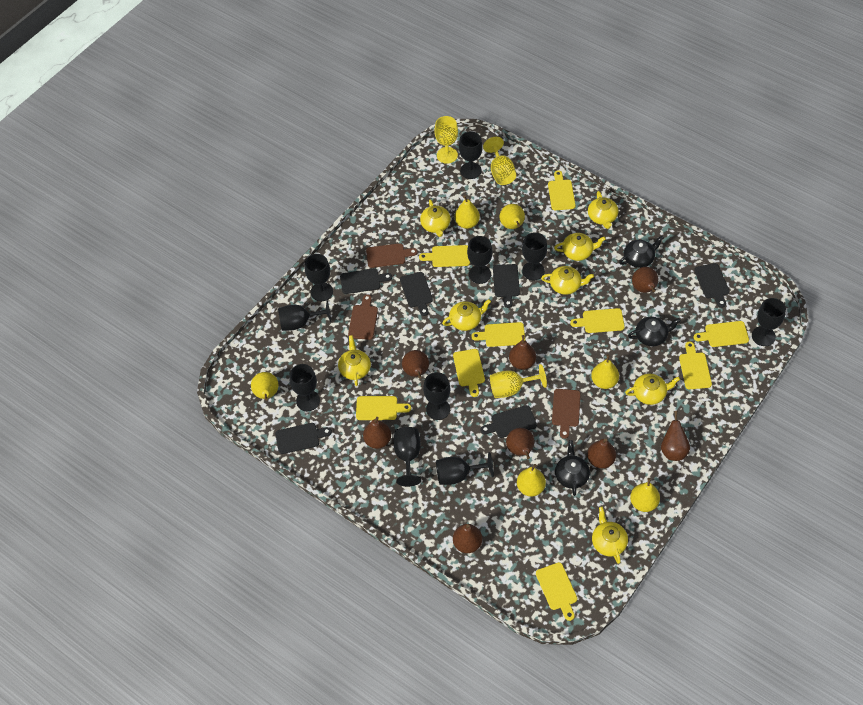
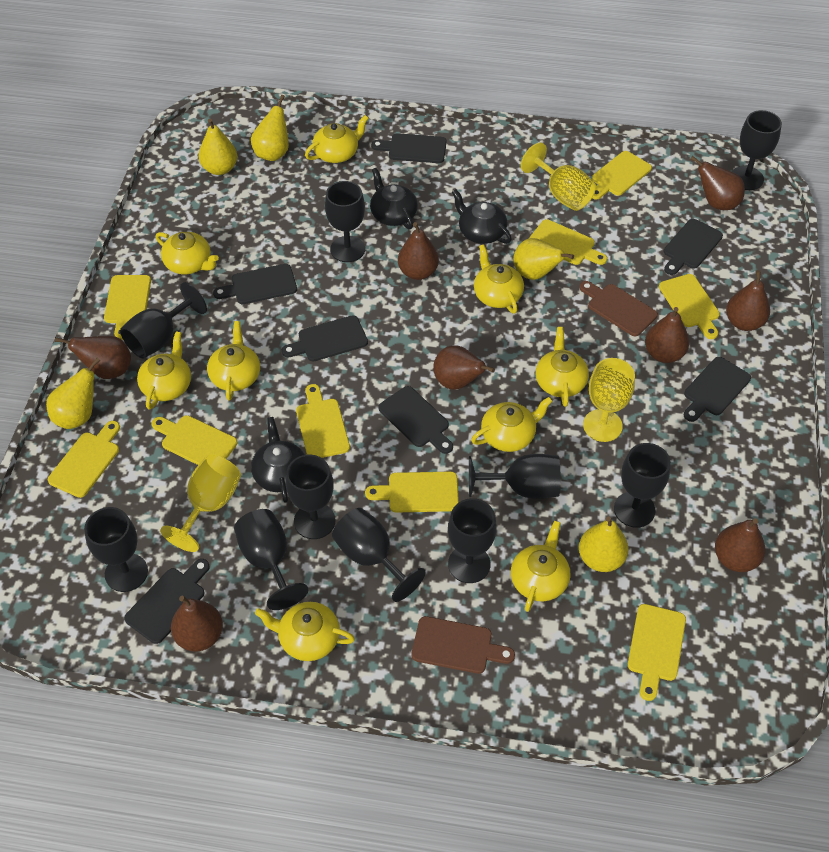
black cutting board: [275,423,332,454] [340,268,392,294] [400,272,433,316] [480,405,537,438] [493,264,520,308] [694,263,729,308] = 6 -> [124,559,210,644] [213,264,297,304] [282,315,368,361] [371,133,447,163] [378,386,453,454] [664,219,723,275] [684,357,751,422] = 7
brown cutting board: [348,294,378,340] [366,243,418,268] [552,389,581,439] = 3 -> [412,616,515,674] [579,281,658,336] = 2
yellow pear: [251,372,279,401] [454,195,480,229] [500,204,525,229] [517,464,546,497] [591,354,619,389] [630,478,660,512] = 6 -> [46,358,101,429] [199,119,237,175] [251,95,289,161] [513,238,574,280] [579,516,628,572] = 5
yellow teapot: [338,335,371,386] [420,199,451,237] [442,299,491,331] [541,266,594,295] [554,233,606,261] [588,191,618,229] [592,507,628,564] [625,374,680,405] = 8 -> [137,331,191,410] [156,232,219,274] [207,321,260,401] [255,602,355,661] [305,115,369,163] [471,397,552,452] [474,244,524,314] [511,521,571,612] [536,327,589,407] = 9

